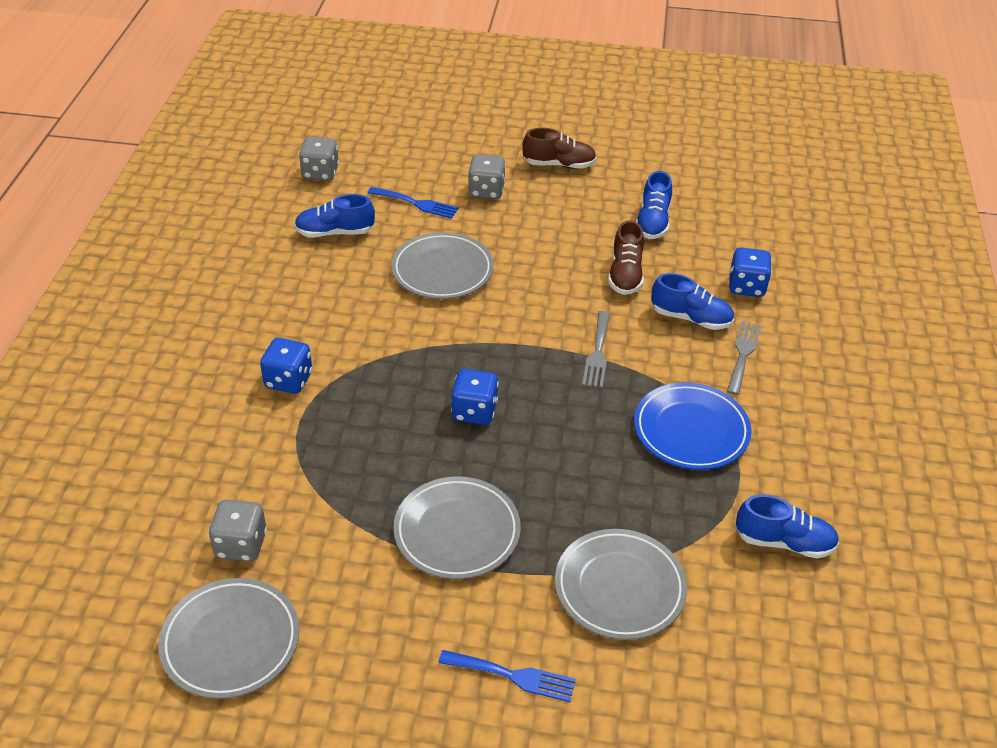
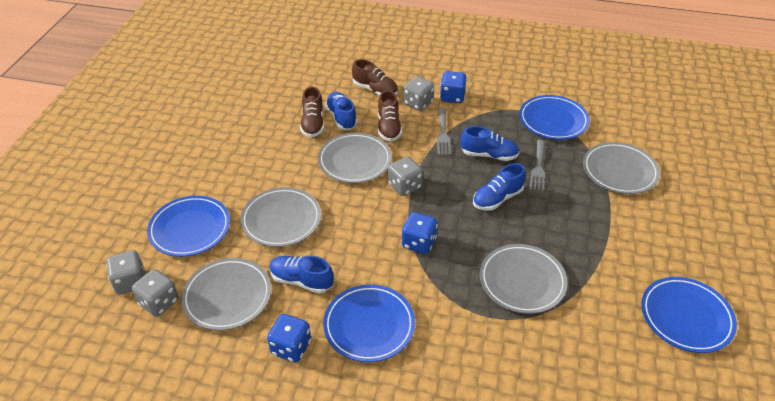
blue fork: [367,187,459,219] [438,650,576,702] = 2 -> none = 0
blue plate: [634,382,752,470] = 1 -> [147,196,230,257] [323,285,415,362] [519,95,590,140] [641,277,737,353] = 4
brown shoe: [522,128,597,169] [608,220,644,295] = 2 -> [300,87,324,137] [352,59,398,96] [378,90,402,142] = 3
grey dice: [208,500,267,561] [299,137,339,181] [468,154,506,199] = 3 -> [106,250,145,295] [132,269,179,317] [388,156,423,196] [403,76,434,111] = 4
grey plate: [159,578,299,699] [391,232,494,299] [393,477,521,579] [555,529,687,640] = 4 -> [181,258,271,331] [240,187,321,247] [318,133,392,183] [480,244,568,314] [583,142,660,194] = 5

